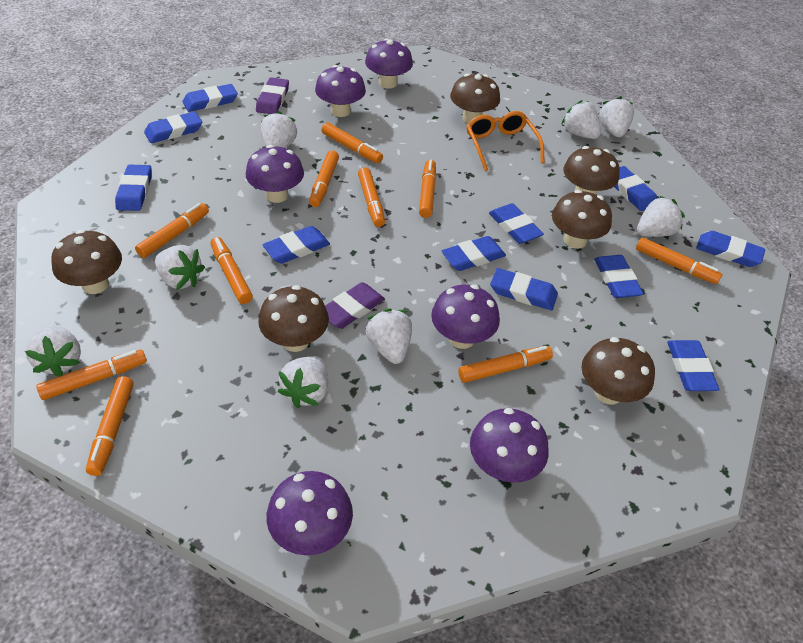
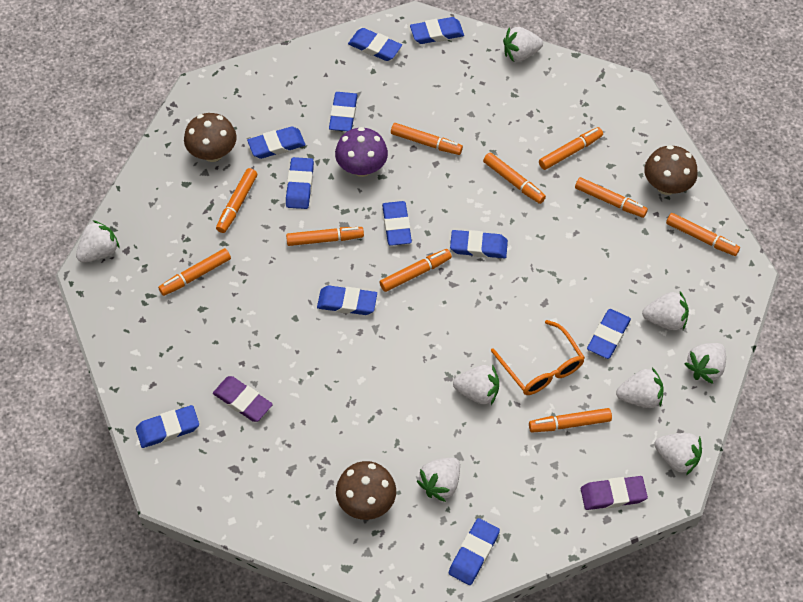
brown mushroom: [52,230,122,294] [258,285,329,352] [450,73,500,123] [552,190,612,249] [563,146,620,194] [581,337,655,405] = 6 -> [184,113,237,162] [336,461,396,520] [644,145,698,195] = 3
purple mushroom: [246,145,304,203] [266,471,353,555] [315,65,366,117] [365,38,413,89] [431,284,500,349] [470,408,549,482] = 6 -> [335,127,388,177] = 1

